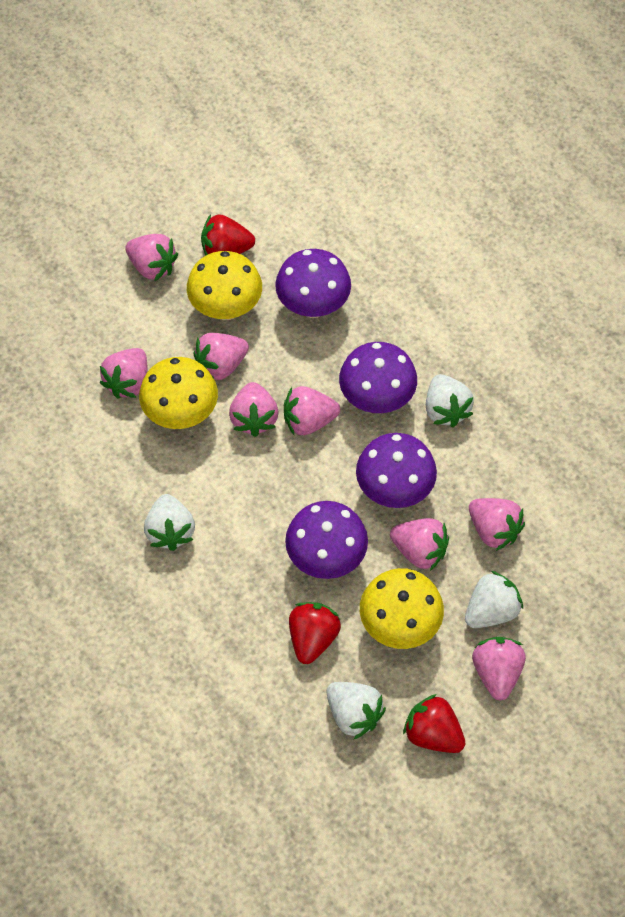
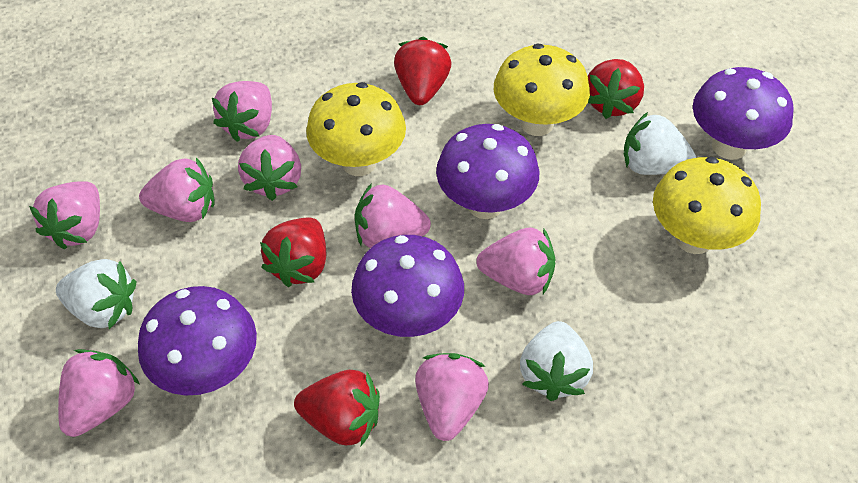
red strawberry: [201,214,255,256] [289,602,341,664] [403,694,465,753] = 3 -> [260,217,326,287] [294,370,380,446] [394,37,451,105] [588,59,644,119] = 4
white strawberry: [144,494,195,551] [327,682,386,739] [426,374,474,427] [465,571,523,628] = 4 -> [56,259,136,329] [520,321,593,401] [624,112,696,175] = 3

